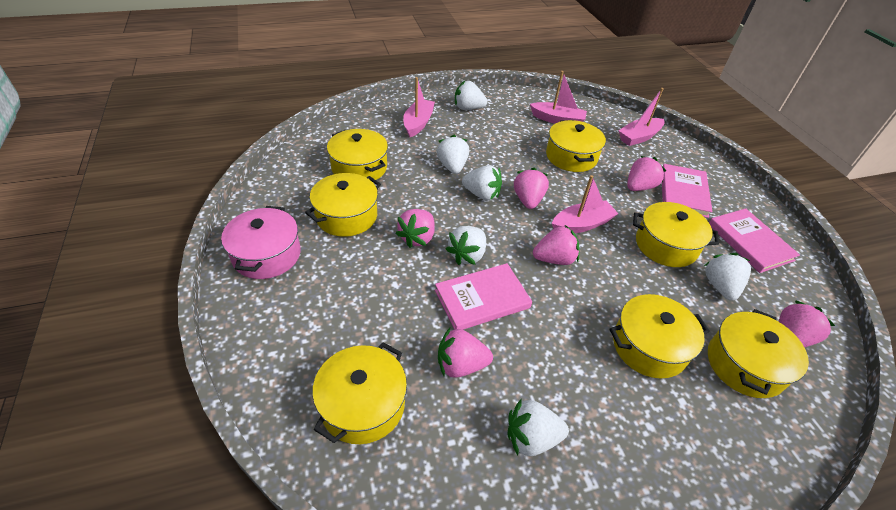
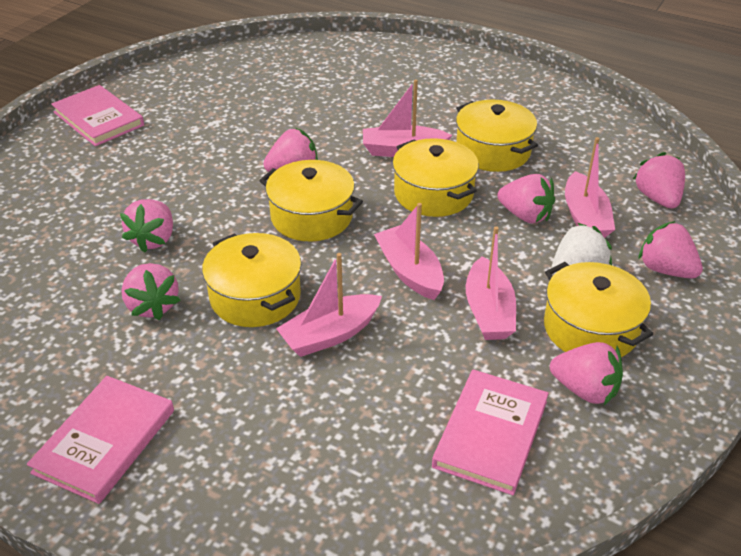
pink boat: [403,77,435,137] [530,71,587,124] [552,175,619,233] [619,88,665,146] = 4 -> [276,253,382,357] [363,79,452,157] [374,203,444,300] [466,226,516,340] [565,137,615,238] = 5
pink pot: [221,206,301,279] = 1 -> none = 0
pink strawberry: [396,209,435,248] [438,328,493,378] [514,168,549,209] [533,225,579,265] [627,156,666,191] [779,300,835,347] = 6 -> [120,199,173,253] [121,263,180,320] [263,128,318,172] [497,174,555,224] [550,342,623,405] [633,152,685,209] [638,221,703,279] = 7
white strawberry: [437,135,469,174] [446,226,486,265] [455,81,488,110] [462,165,502,200] [508,399,569,456] [704,253,751,301] = 6 -> [552,223,612,274] = 1
yellow pot: [305,173,381,237] [312,342,407,444] [327,129,388,180] [546,120,606,172] [610,294,710,379] [633,202,719,267] [708,309,809,398] = 7 -> [202,233,301,327] [259,160,363,241] [392,138,479,217] [456,100,538,172] [544,262,653,357] = 5

